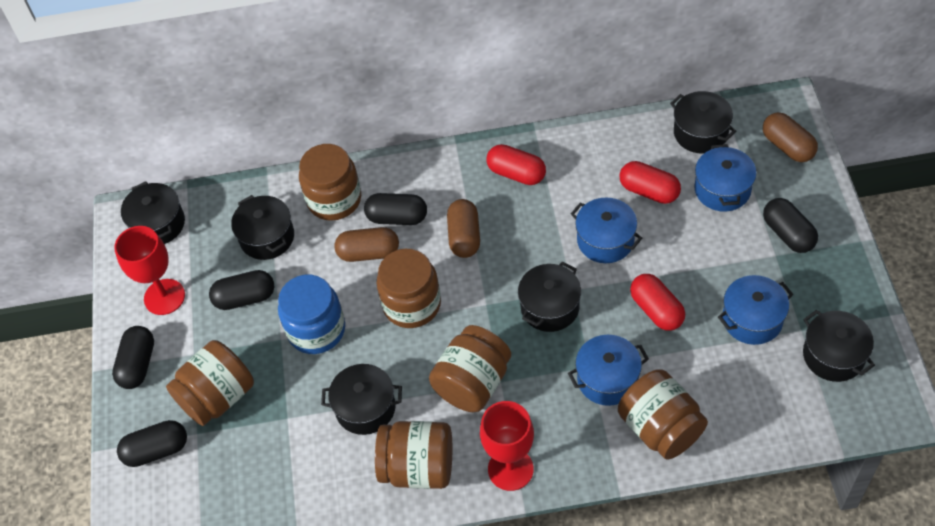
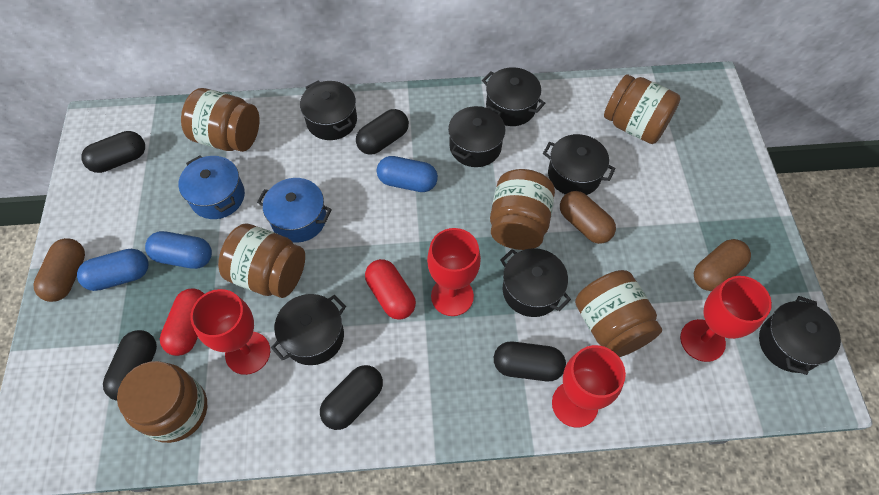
black pot: [121,181,185,244] [231,195,294,260] [321,364,402,435] [518,262,581,332] [670,91,736,153] [803,310,875,382] = 6 -> [271,294,346,365] [300,81,357,140] [448,106,506,167] [482,67,545,126] [500,248,571,317] [543,134,615,195] [759,296,841,375] = 7
blue capsule: none = 0 -> [77,249,149,291] [145,231,212,269] [377,156,438,192] = 3
blue jar: [278,275,345,354] = 1 -> none = 0
blue pot: [568,335,649,406] [571,198,642,263] [695,144,756,212] [718,275,794,345] = 4 -> [178,156,245,219] [257,178,332,243] = 2
red capsule: [487,144,546,185] [620,161,681,204] [630,274,685,331] = 3 -> [160,289,204,356] [365,259,416,320] = 2
red goblet: [114,226,185,315] [480,401,534,491] = 2 -> [190,289,270,375] [427,228,481,316] [552,345,626,428] [680,276,772,362] = 4

